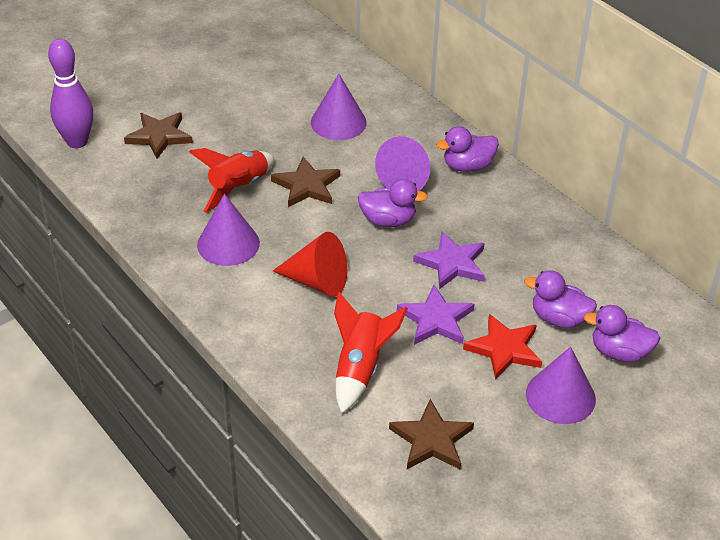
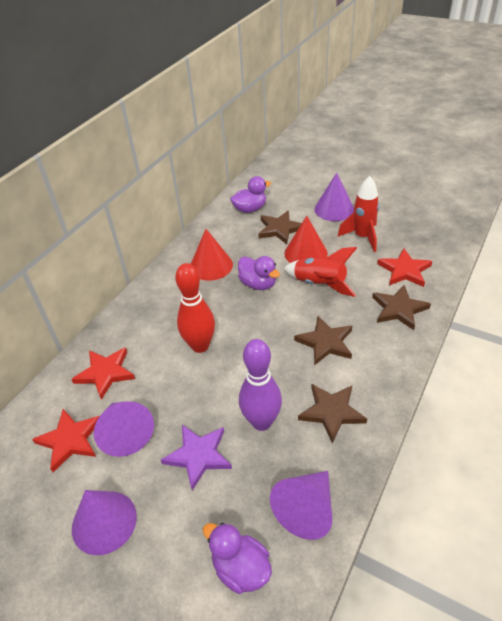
brown star: [124,112,193,159] [271,157,340,207] [389,399,474,469] = 3 -> [258,211,302,244] [294,316,352,365] [298,384,367,444] [372,285,431,330] = 4
purple duck: [358,179,428,227] [436,126,499,172] [524,270,597,328] [584,305,660,362] = 4 -> [203,523,272,594] [230,176,271,213] [238,256,280,290] = 3
purple star: [397,285,475,345] [413,231,485,289] = 2 -> [161,425,232,490] = 1
red bowling pin: none = 0 -> [175,263,215,353] = 1
red cone: [273,232,347,297] = 1 -> [191,229,233,281] [284,216,328,263] = 2
red star: [463,314,542,380] = 1 -> [32,409,100,472] [71,347,135,400] [377,248,433,287] = 3

